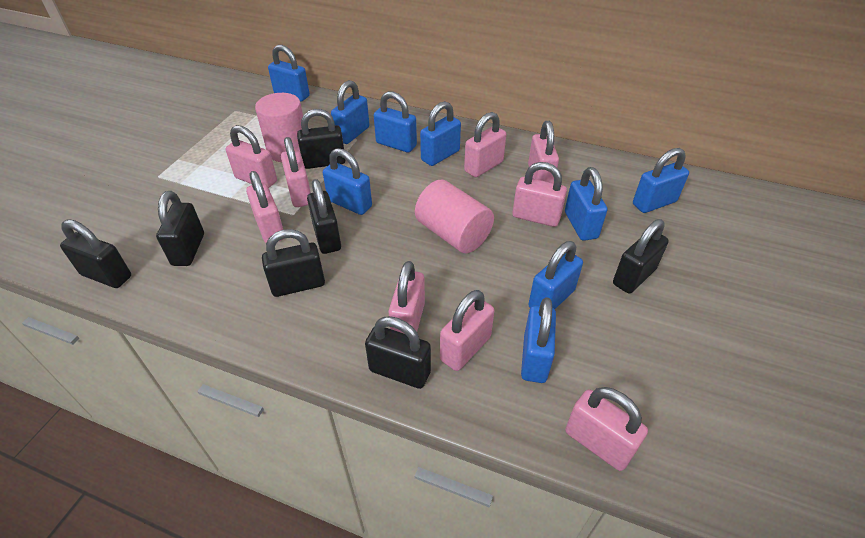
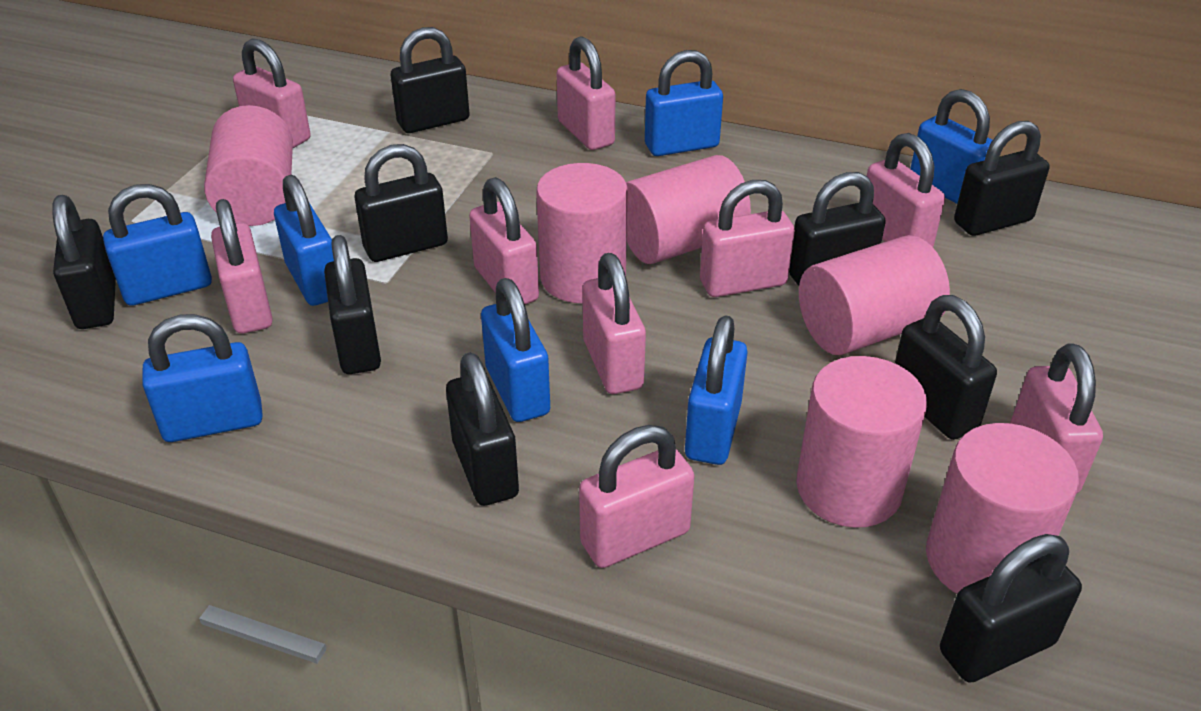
black padlock: [60,219,131,288] [156,191,204,266] [262,229,325,297] [297,109,346,169] [307,179,341,254] [365,316,431,389] [613,219,669,294] = 7 -> [52,195,116,329] [324,235,381,374] [355,144,448,262] [391,27,470,133] [446,352,519,506] [789,172,886,286] [895,295,997,440] [940,534,1082,683] [954,121,1049,236] = 9
blue padlock: [268,45,310,102] [323,148,372,215] [331,80,370,144] [374,91,417,153] [420,101,461,166] [521,297,556,383] [528,241,583,309] [565,167,607,241] [633,148,689,213] = 9 -> [103,184,212,306] [142,314,263,442] [274,175,334,306] [481,278,550,422] [645,50,723,156] [685,315,748,465] [910,89,992,204] = 7
pink cylinder: [255,93,303,162] [415,180,494,253] = 2 -> [204,105,293,226] [536,163,627,303] [626,155,751,264] [796,356,927,528] [799,235,950,355] [926,423,1079,594] = 6

